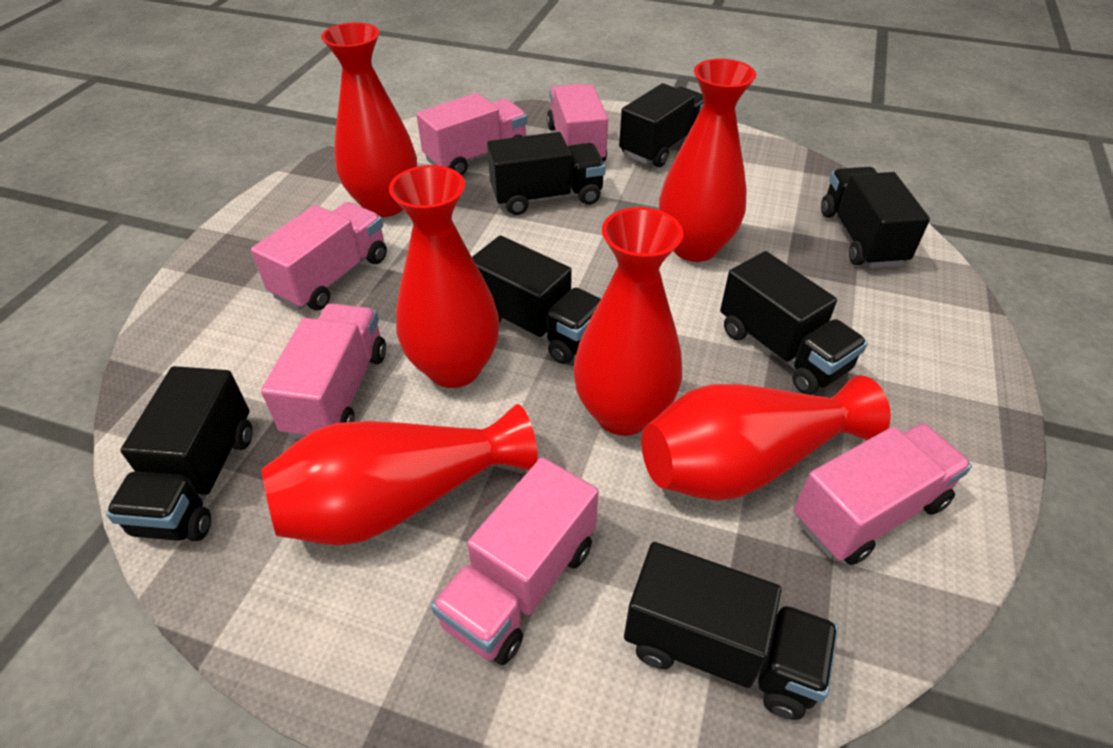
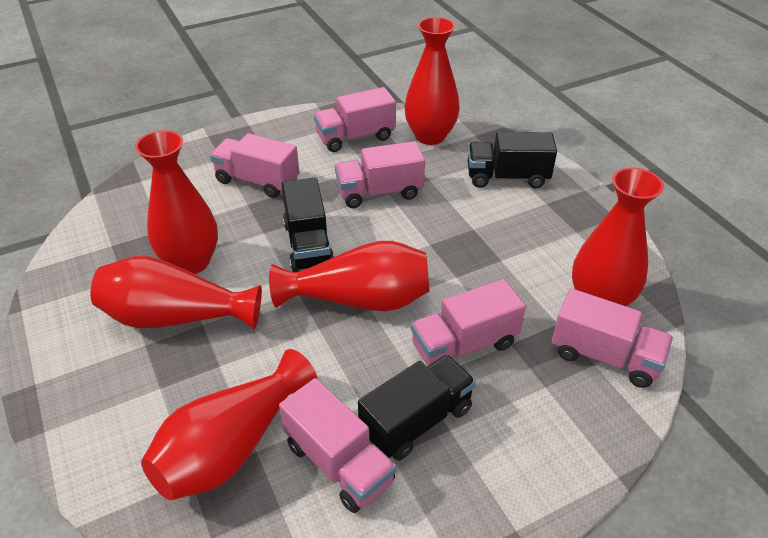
black truck: [106,366,252,541] [472,235,601,364] [487,132,606,215] [619,83,703,167] [624,542,838,720] [720,251,868,395] [821,167,930,268] = 7 -> [282,178,334,272] [358,355,476,461] [468,132,557,189] = 3

